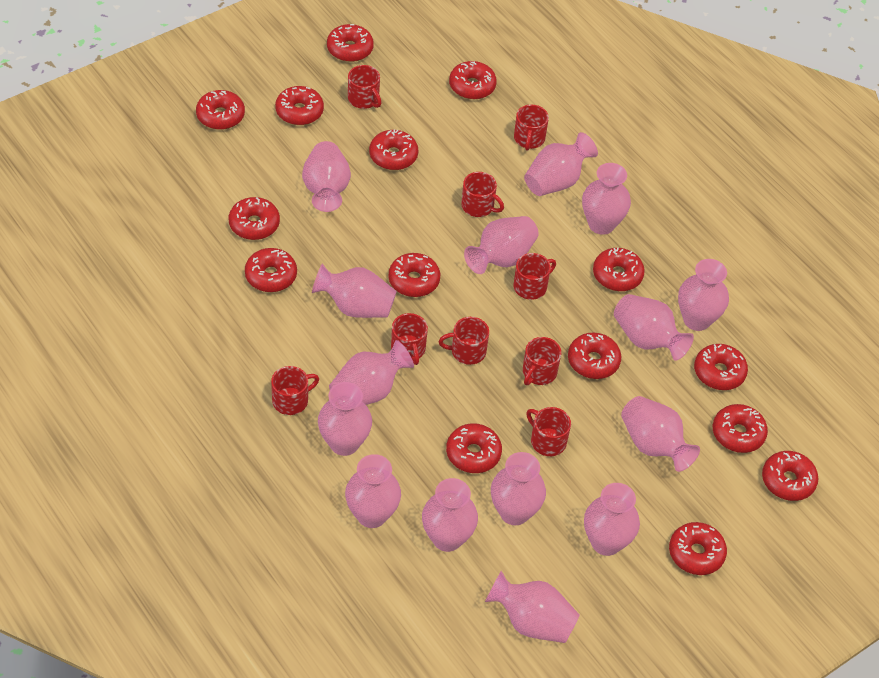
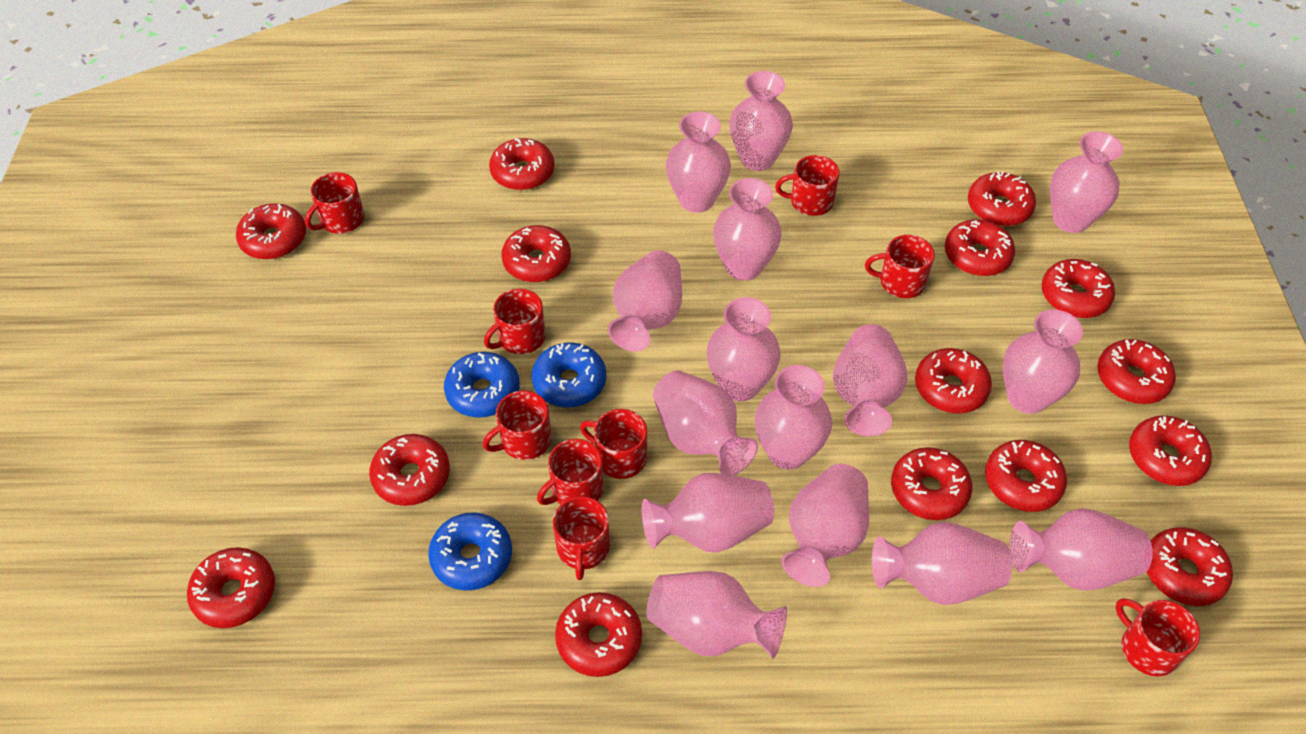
blue donut: none = 0 -> [428,512,512,590] [444,352,520,418] [532,342,606,408] = 3

